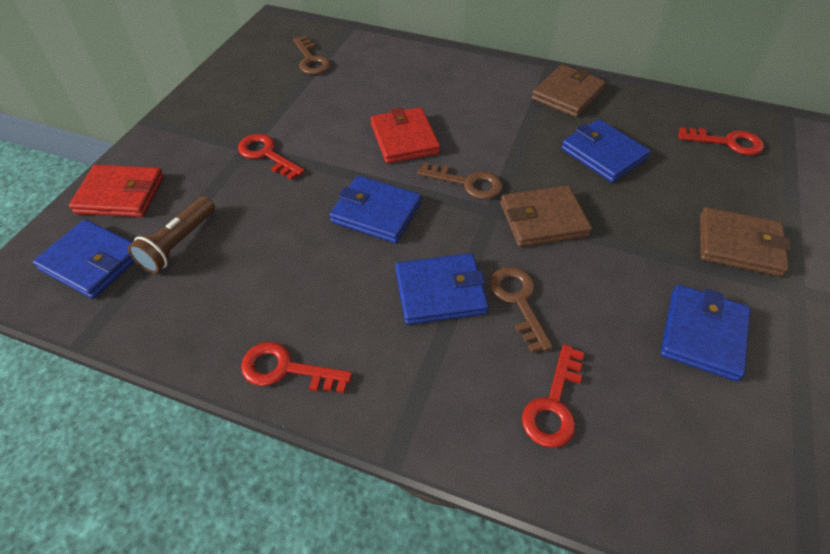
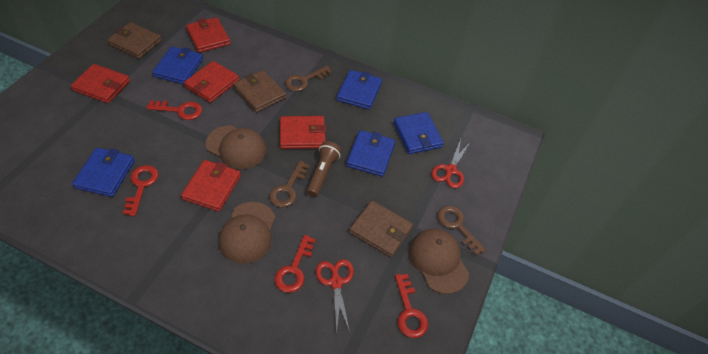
brown cap: none = 0 -> [206,125,267,169] [219,202,275,264] [409,228,469,294] = 3
red scissors: none = 0 -> [316,259,354,333] [431,139,470,188] = 2
red wallet: [69,165,164,217] [370,107,440,164] = 2 -> [71,64,130,103] [181,160,241,212] [184,61,239,103] [186,17,231,53] [280,116,326,149] = 5

